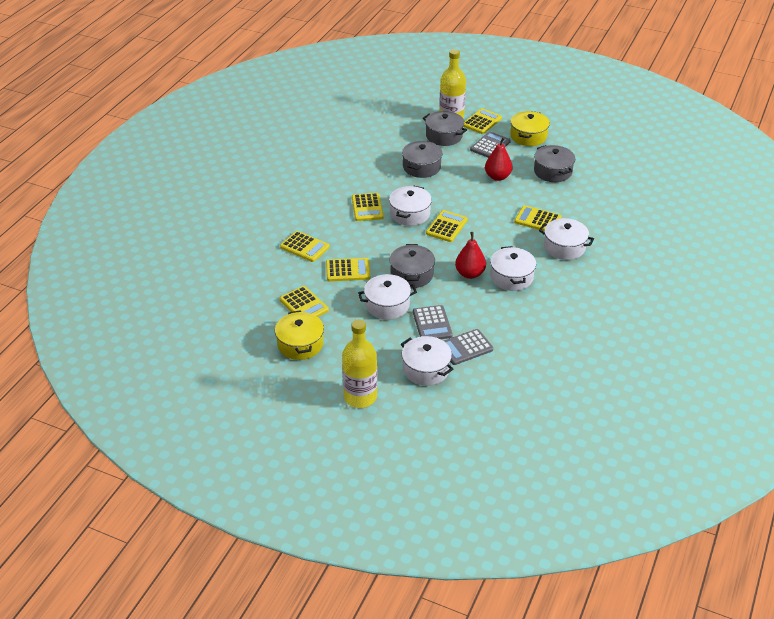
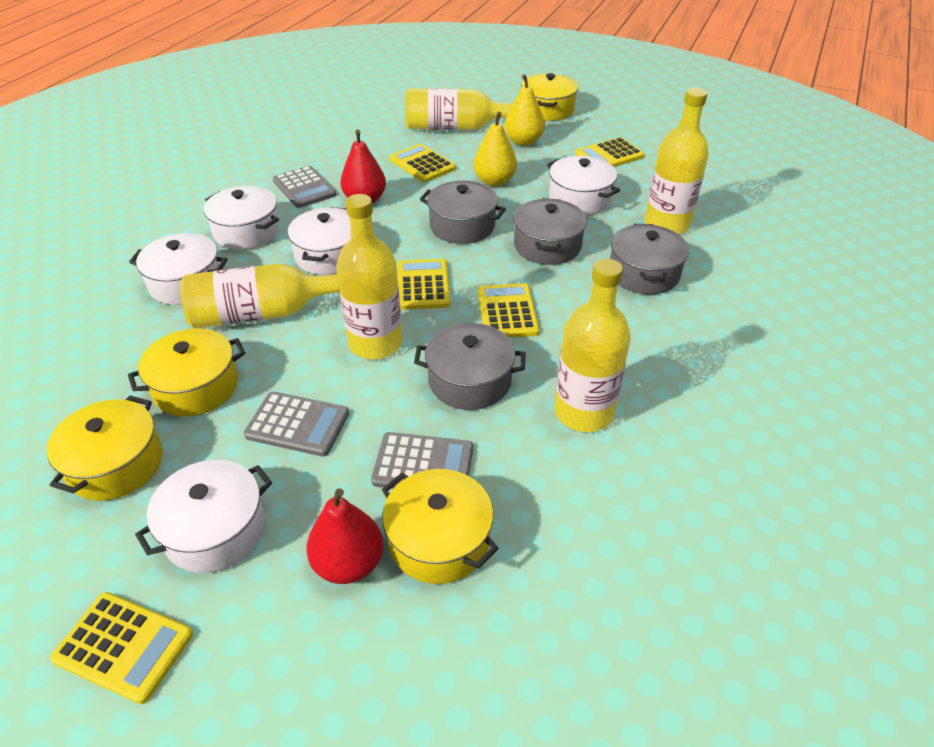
yellow bottle: [342,319,377,408] [439,49,466,119] = 2 -> [180,264,340,328] [336,194,402,359] [405,88,514,130] [554,259,631,432] [645,88,709,234] = 5
yellow calculator: [280,231,330,262] [280,286,329,317] [326,258,370,281] [352,193,384,221] [426,210,468,242] [463,108,502,134] [514,205,561,231] = 7 -> [50,592,193,704] [390,144,456,182] [397,259,451,310] [478,283,539,338] [575,137,644,167] = 5
yellow pear: none = 0 -> [473,112,517,186] [504,74,545,146] = 2
yellow pot: [275,310,324,360] [510,111,550,146] = 2 -> [47,396,163,501] [128,328,245,417] [382,469,499,584] [522,73,578,121] = 4

